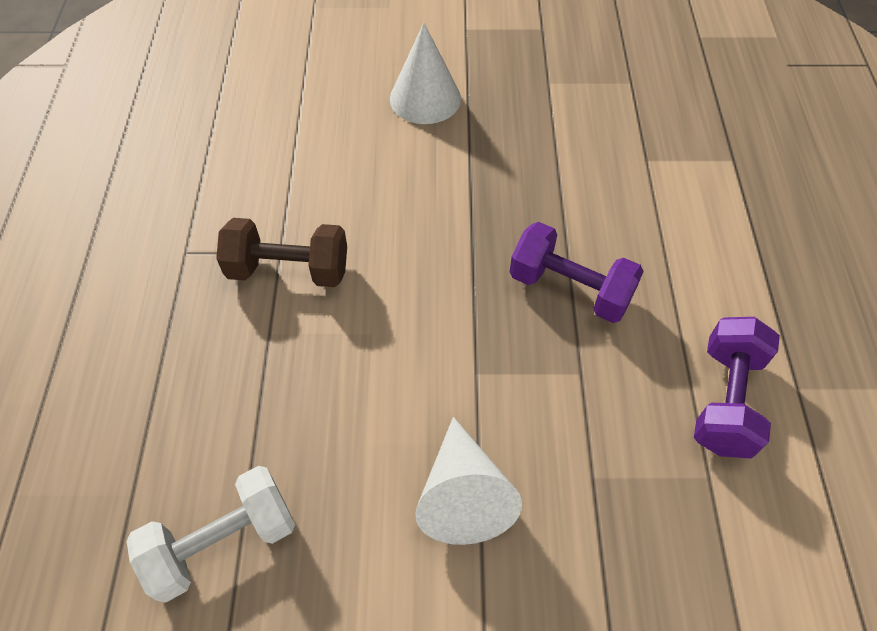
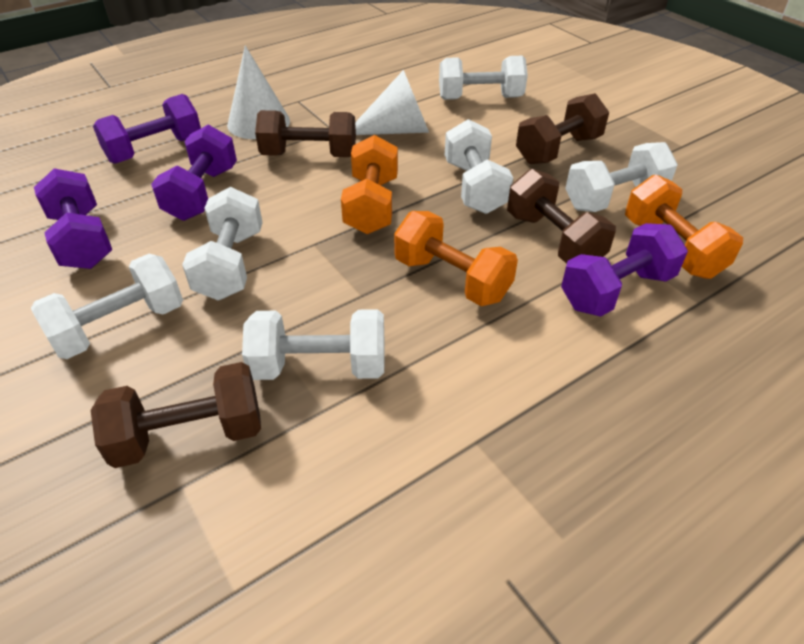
brown dumbbell: [216,218,347,287] = 1 -> [91,362,261,468] [255,110,356,157] [507,169,616,264] [516,93,609,164] = 4
orange dumbbell: none = 0 -> [341,135,398,234] [394,211,518,306] [625,174,743,279] = 3
purple dumbbell: [510,222,644,323] [694,317,780,459] = 2 -> [34,168,112,269] [93,94,201,164] [151,125,237,221] [561,223,688,317] = 4
white dumbbell: [127,466,295,603] = 1 -> [31,254,183,359] [182,187,263,300] [242,309,385,380] [439,56,528,100] [445,119,513,214] [565,142,678,212] = 6

